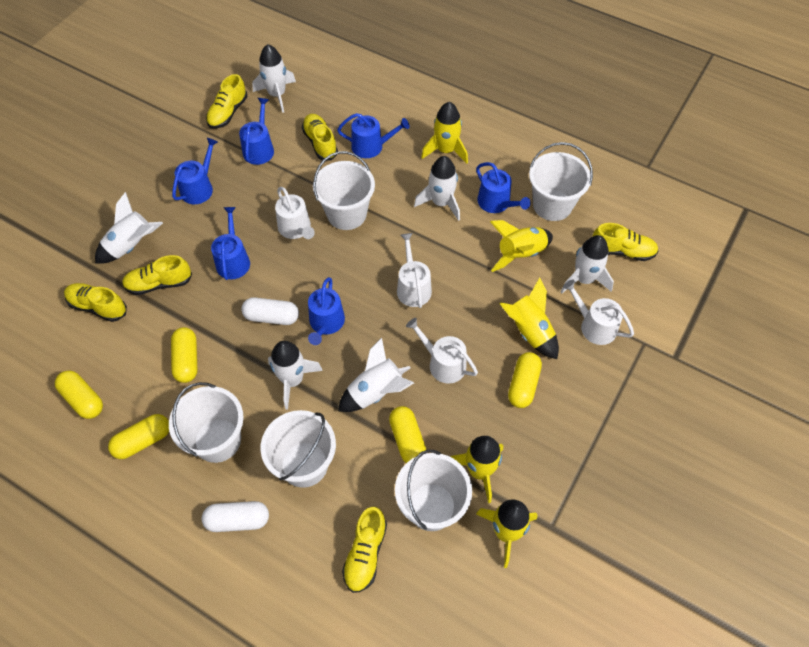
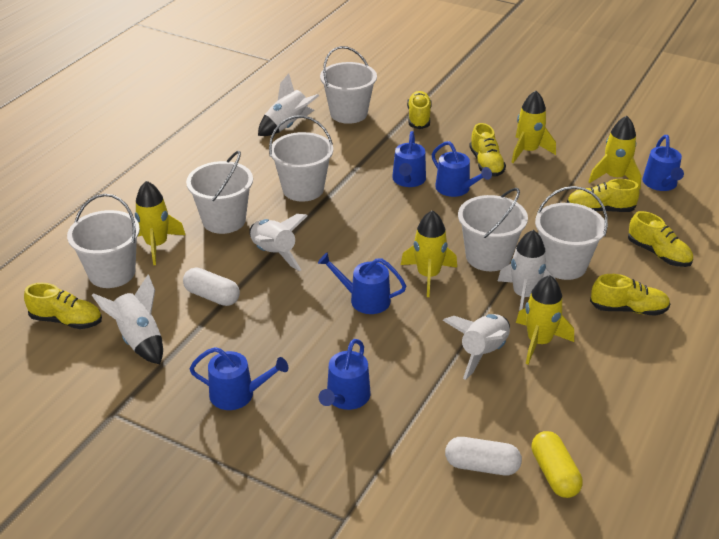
white bucket: [169,382,244,463] [260,410,336,488] [313,151,375,230] [395,450,472,531] [529,142,593,221] = 5 -> [67,194,140,288] [186,151,253,234] [269,115,333,202] [320,46,377,124] [458,188,528,271] [535,186,608,280] = 6
white rocket: [95,192,163,264] [252,44,296,113] [268,341,323,409] [338,337,414,412] [414,156,460,221] [561,235,614,293] = 6 -> [92,275,163,364] [249,214,308,271] [258,74,319,136] [443,314,510,380] [498,230,556,311] = 5
white watering can: [275,187,315,239] [397,233,432,308] [406,318,478,384] [563,280,634,345] = 4 -> none = 0
yellow capsule: [55,370,103,419] [108,414,169,459] [171,327,197,383] [389,406,426,463] [508,352,542,408] = 5 -> [531,431,583,498] = 1

